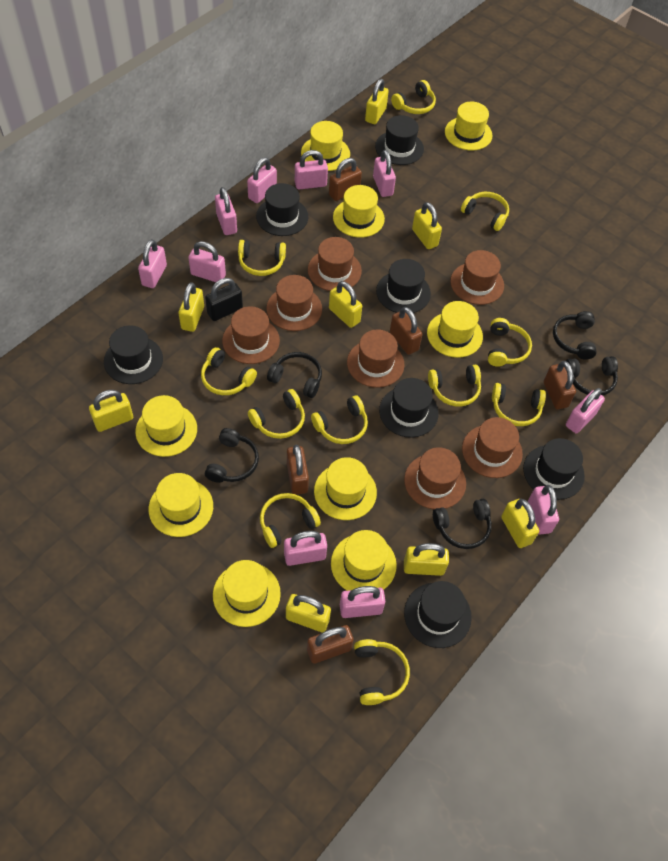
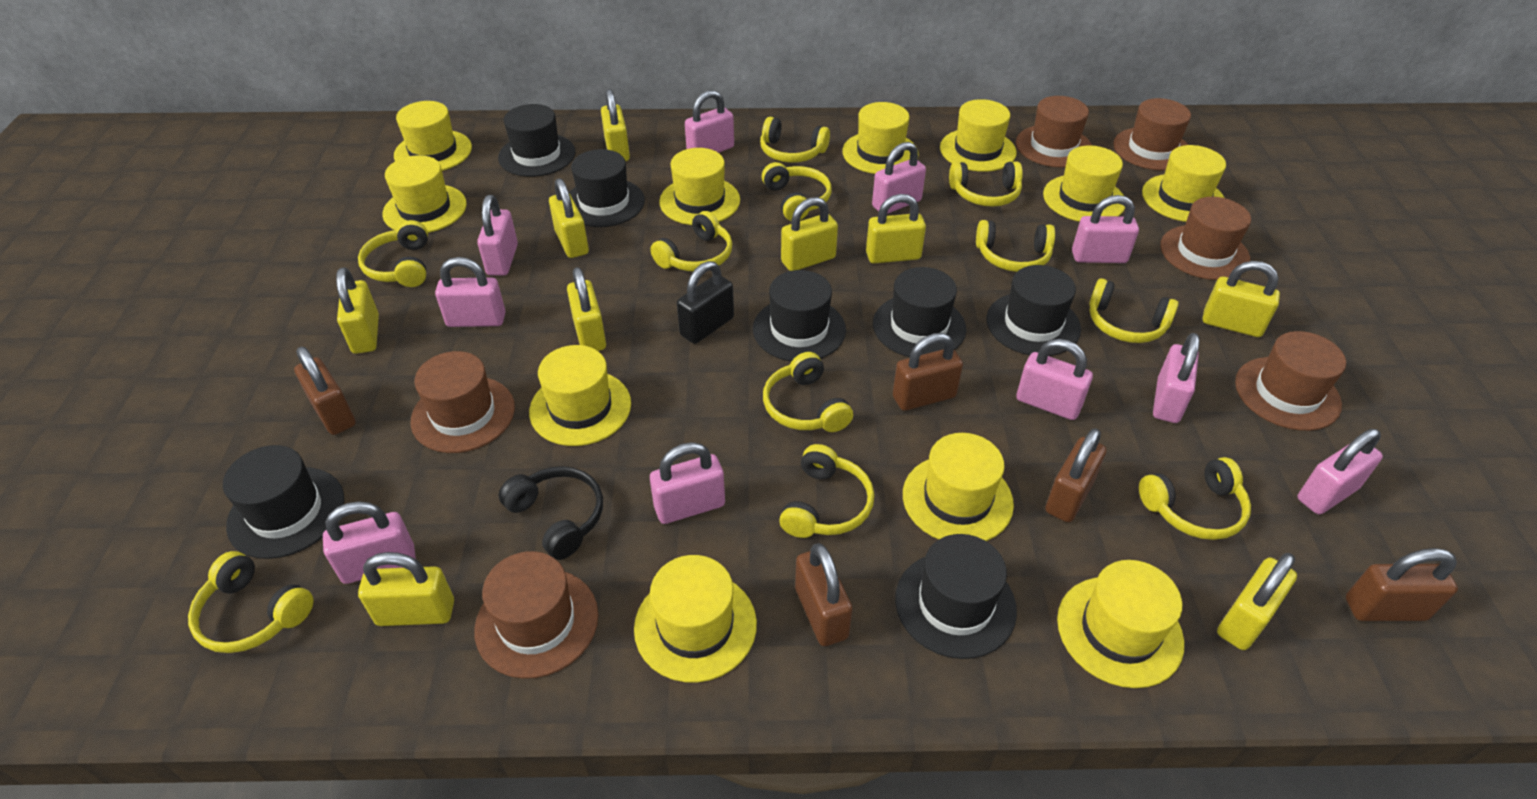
black headphones: [205,428,259,483] [267,352,322,398] [433,499,492,549] [553,311,597,360] [566,356,618,396] = 5 -> [499,466,603,560] = 1
brown hat: [222,306,280,364] [266,275,322,331] [308,237,362,291] [347,329,404,388] [404,448,466,509] [450,250,504,305] [462,417,523,478] = 7 -> [411,351,515,453] [474,551,598,679] [1016,96,1092,168] [1113,98,1191,170] [1160,197,1251,280] [1235,331,1346,431] = 6
yellow hat: [135,395,197,457] [149,473,213,537] [213,560,281,627] [301,121,350,171] [314,457,377,520] [331,530,397,591] [333,185,385,238] [427,301,483,358] [445,102,493,150] = 9 -> [382,155,467,233] [394,101,472,171] [529,345,631,446] [634,555,757,683] [659,148,740,225] [842,102,919,174] [903,433,1014,541] [940,99,1017,172] [1043,145,1125,222] [1057,560,1184,688] [1142,145,1226,222] = 11
yellow padlock: [89,390,133,432] [179,282,204,332] [286,594,331,632] [329,281,362,328] [365,79,389,124] [404,543,449,576] [412,202,442,249] [501,499,539,548] = 8 -> [336,267,379,354] [358,552,454,626] [549,178,589,258] [567,267,606,351] [601,89,630,161] [781,197,838,271] [866,194,926,263] [1203,261,1280,337] [1217,553,1297,650] = 9

